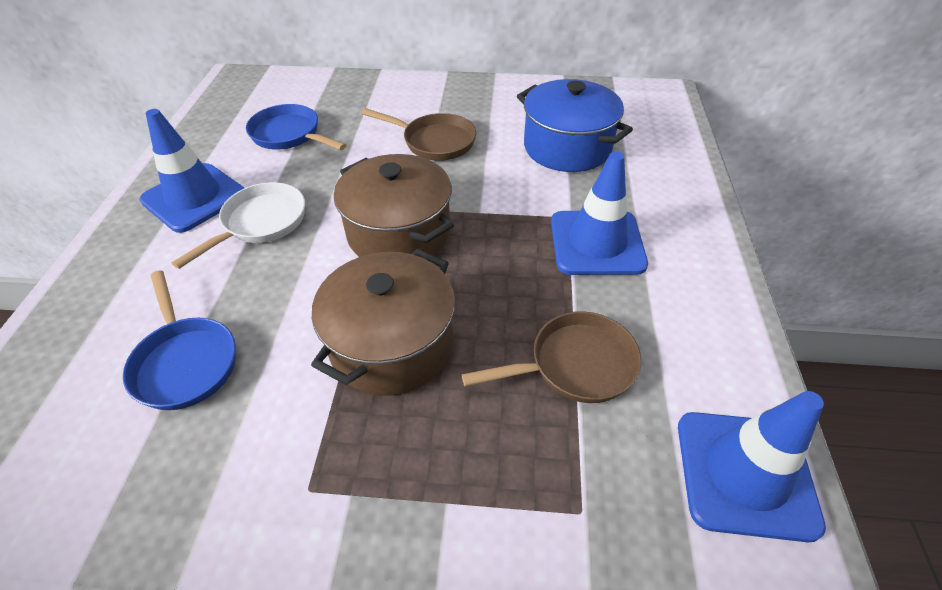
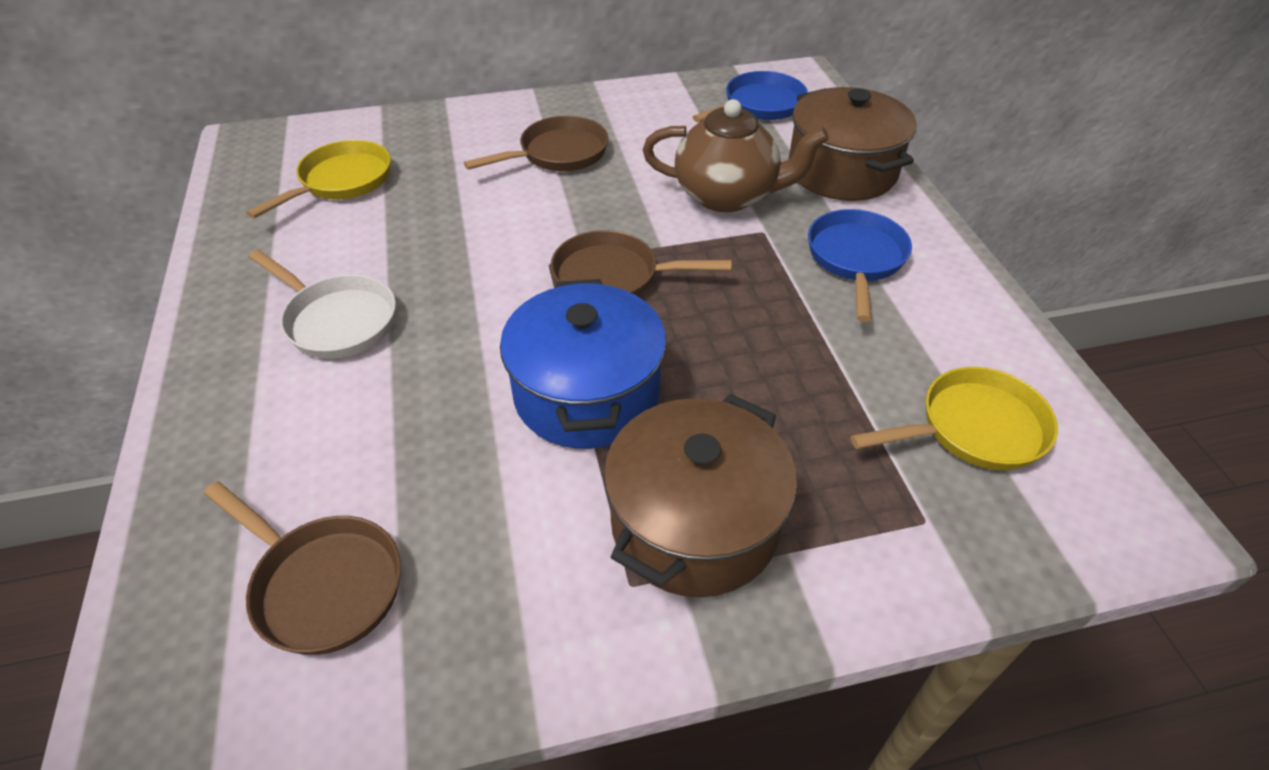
blue traffic cone: [139,109,244,233] [551,151,648,275] [678,391,826,542] = 3 -> none = 0
brown pan: [361,108,476,161] [462,311,642,403] = 2 -> [204,481,401,655] [464,116,608,171] [551,230,731,296] = 3
brown teapot: none = 0 -> [643,99,829,212] = 1
yellow pan: none = 0 -> [246,140,391,218] [851,367,1058,470] = 2

